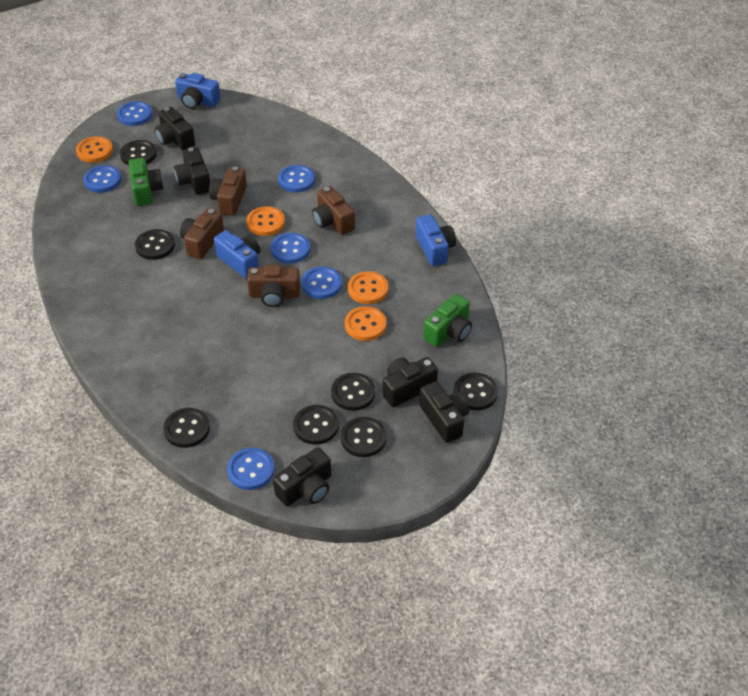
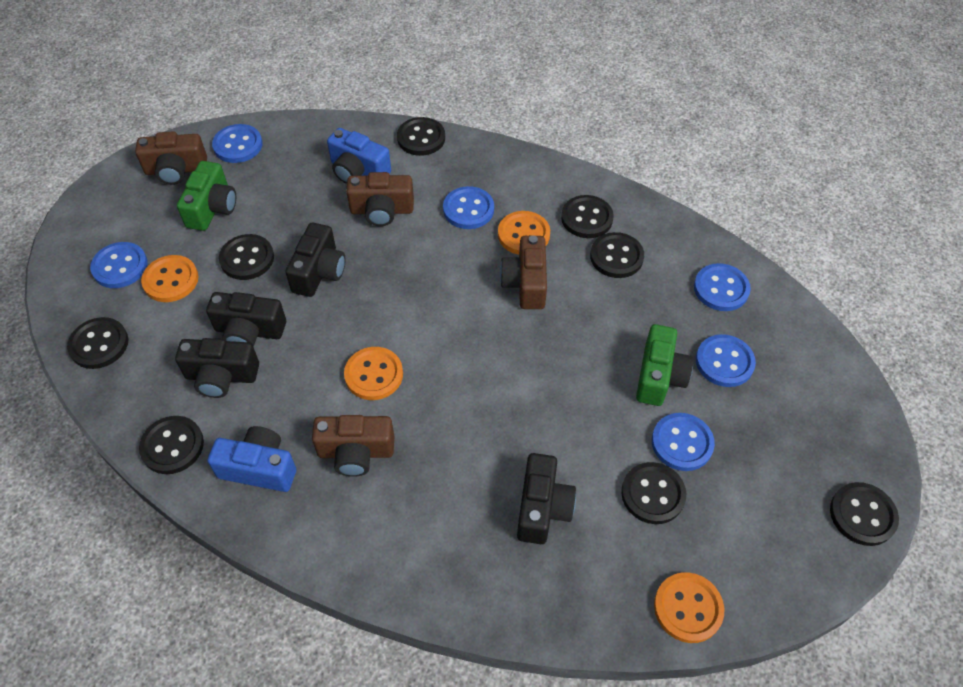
black button: [120,140,157,165] [135,229,175,260] [163,408,210,448] [293,405,339,445] [331,373,375,411] [341,417,387,457] [453,373,498,411] = 7 -> [67,317,128,369] [139,416,204,474] [219,234,274,280] [397,117,445,156] [561,195,614,238] [590,232,644,278] [621,462,686,524] [830,482,899,546] = 8
black camera: [155,107,195,150] [174,147,210,195] [273,447,331,506] [383,357,438,407] [419,381,469,443] = 5 -> [175,338,259,398] [206,292,286,347] [285,223,345,297] [517,453,576,544] = 4
blue camera: [175,73,220,109] [214,230,260,279] [416,215,456,266] = 3 -> [207,426,296,492] [327,128,391,184] = 2

